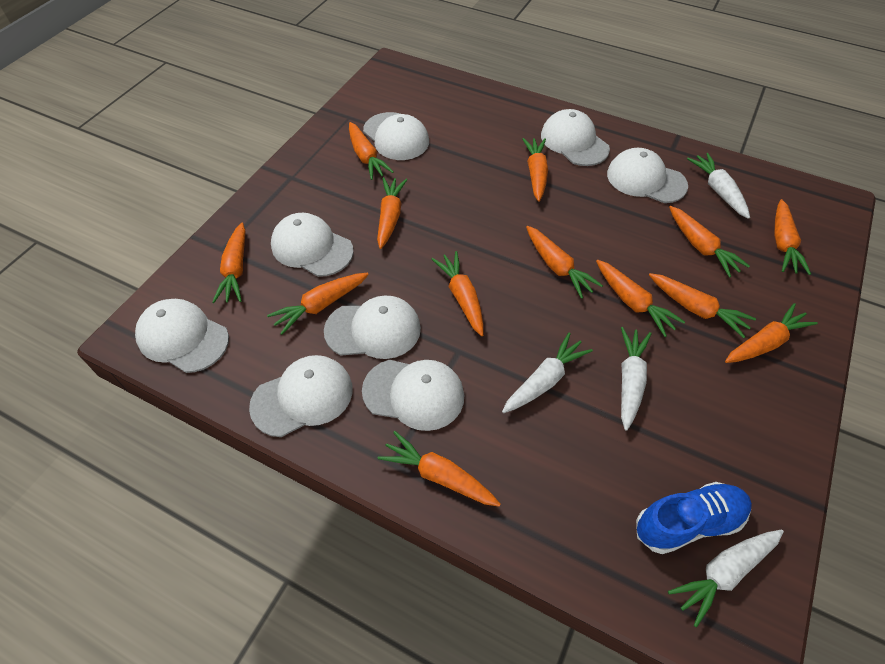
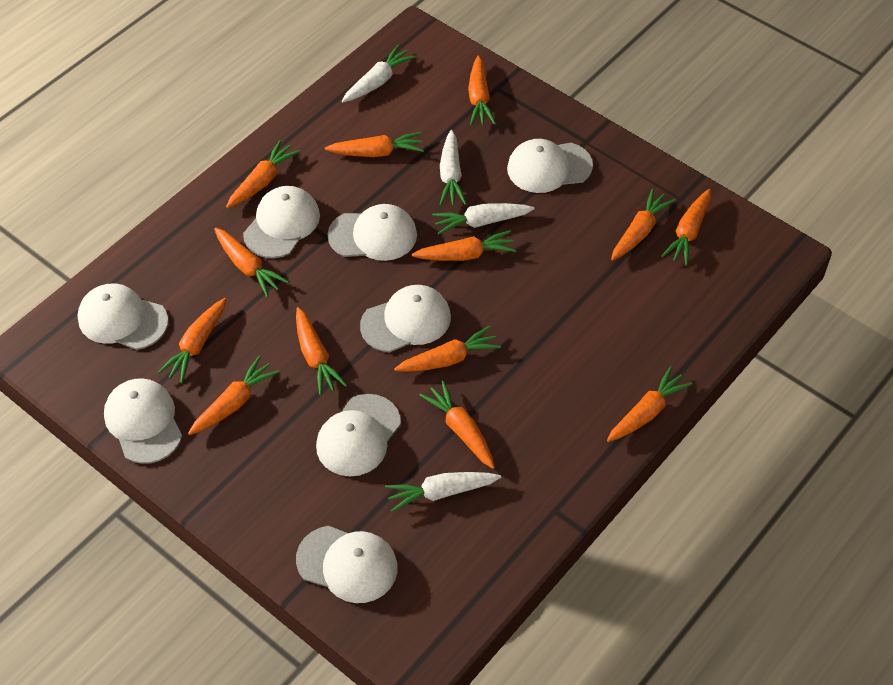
blue shoe: [636,482,752,554] = 1 -> none = 0

